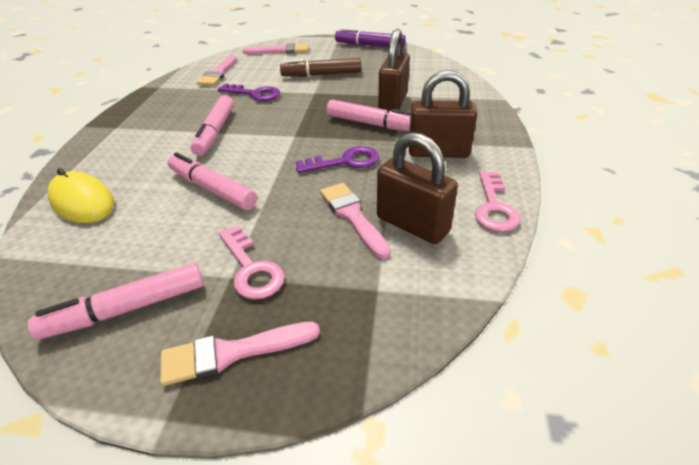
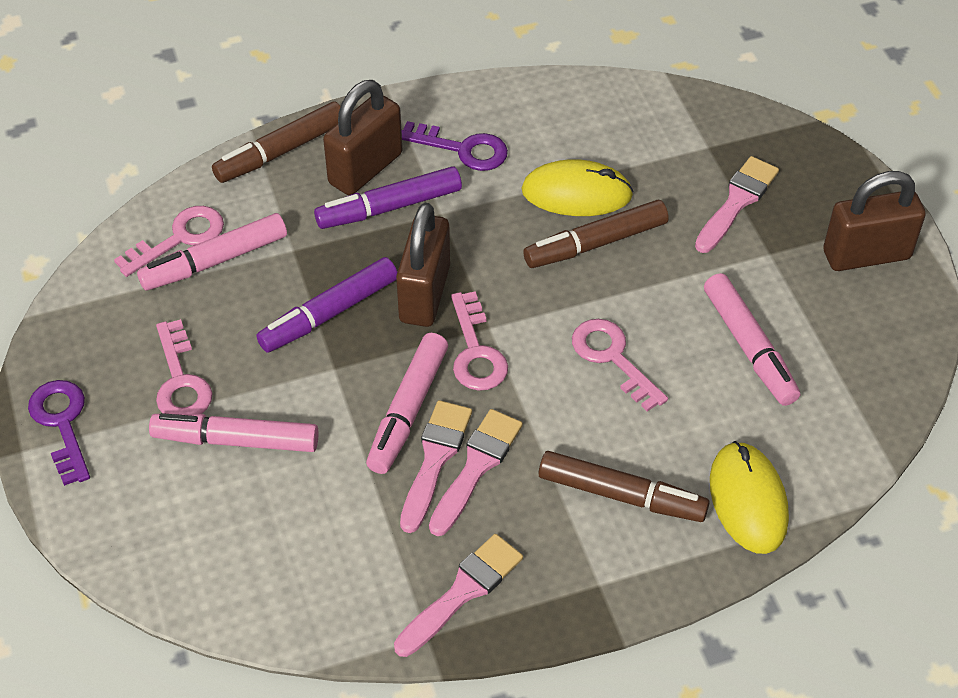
brown marker: [280,58,361,77] = 1 -> [212,102,341,183] [523,200,669,268] [538,451,710,522] = 3
pink key: [219,225,285,300] [475,171,521,232] = 2 -> [114,206,224,277] [156,319,213,414] [451,291,508,391] [572,319,668,412] = 4
purple marker: [335,28,406,48] = 1 -> [256,257,397,353] [314,166,462,229] = 2
yellow mouse: [47,168,114,223] = 1 -> [521,159,634,216] [710,441,789,554] = 2

